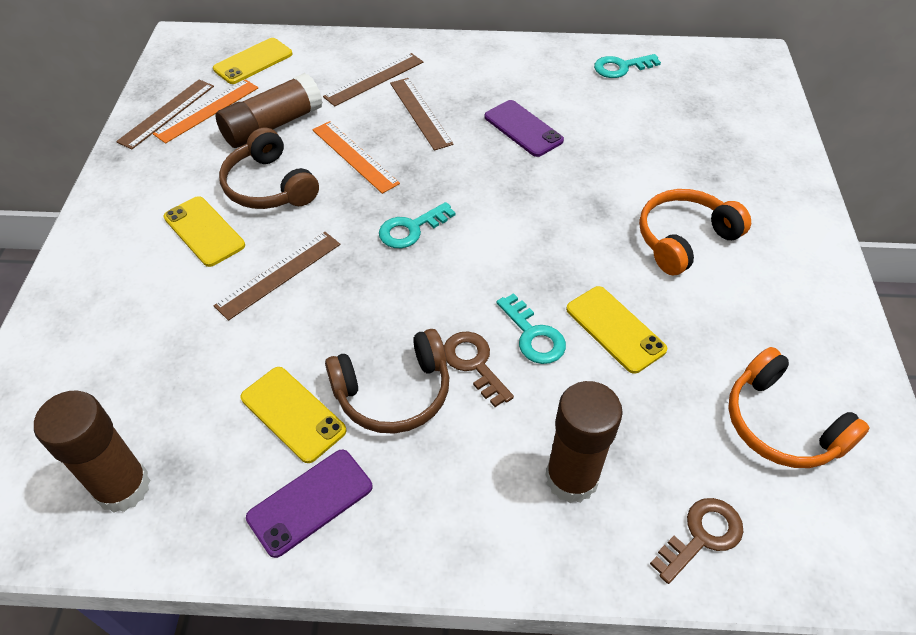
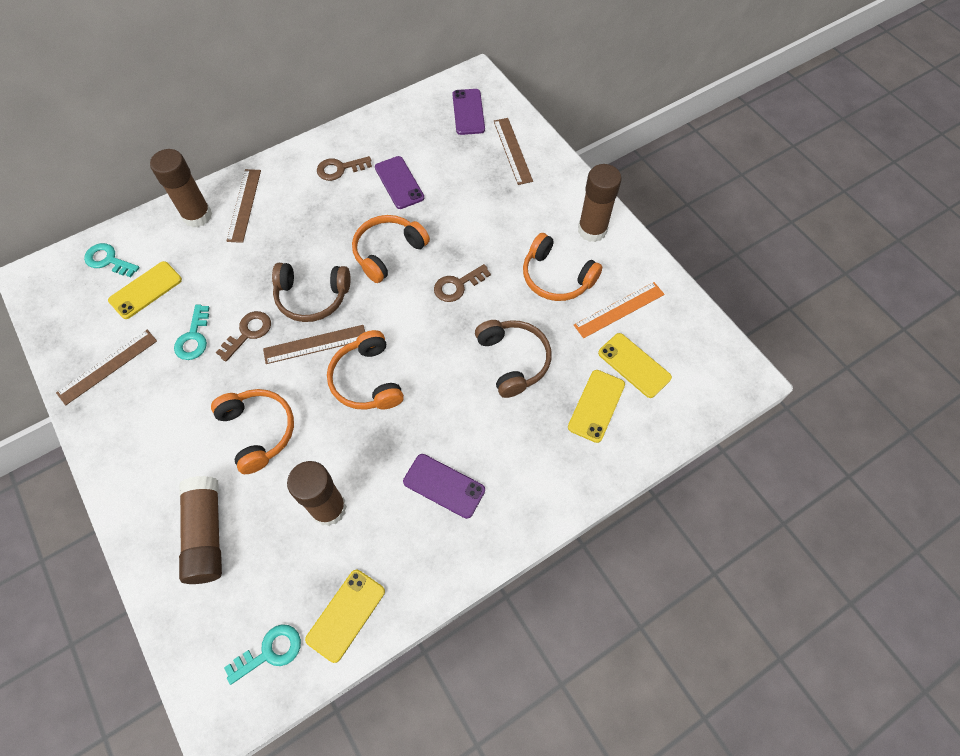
brown glue stick: [34,391,151,513] [215,73,323,148] [545,381,623,503] = 3 -> [150,149,212,228] [179,476,222,584] [287,461,347,526] [578,164,622,242] = 4
brown key: [444,331,514,407] [650,498,743,584] = 2 -> [216,311,271,361] [317,156,372,181] [434,264,491,302] = 3
orange headphones: [639,189,751,275] [728,347,870,468] = 2 -> [211,389,294,474] [327,330,404,410] [352,215,430,283] [523,233,602,301] = 4
orange ruler: [153,79,258,143] [312,121,400,194] = 2 -> [574,282,665,338] = 1
purple phone: [246,450,372,558] [484,100,564,157] = 2 -> [375,156,424,209] [403,454,485,519] [452,89,485,135] = 3

